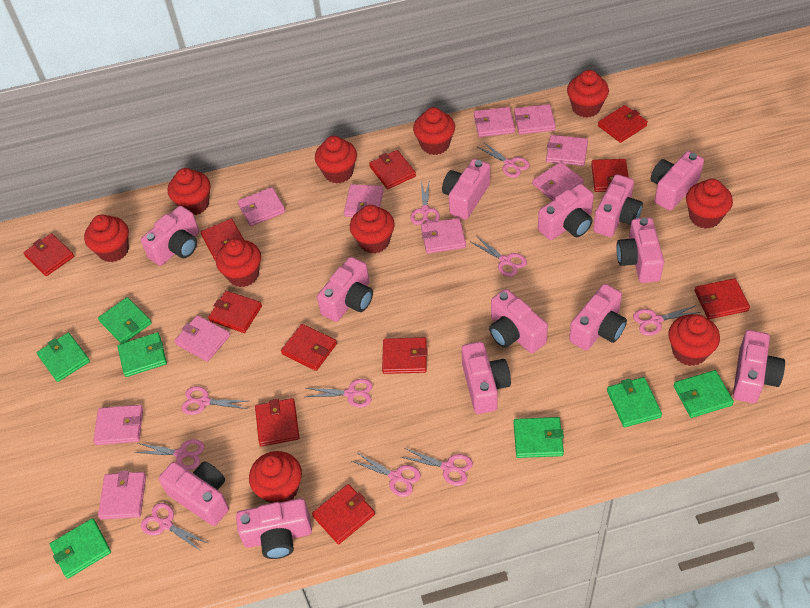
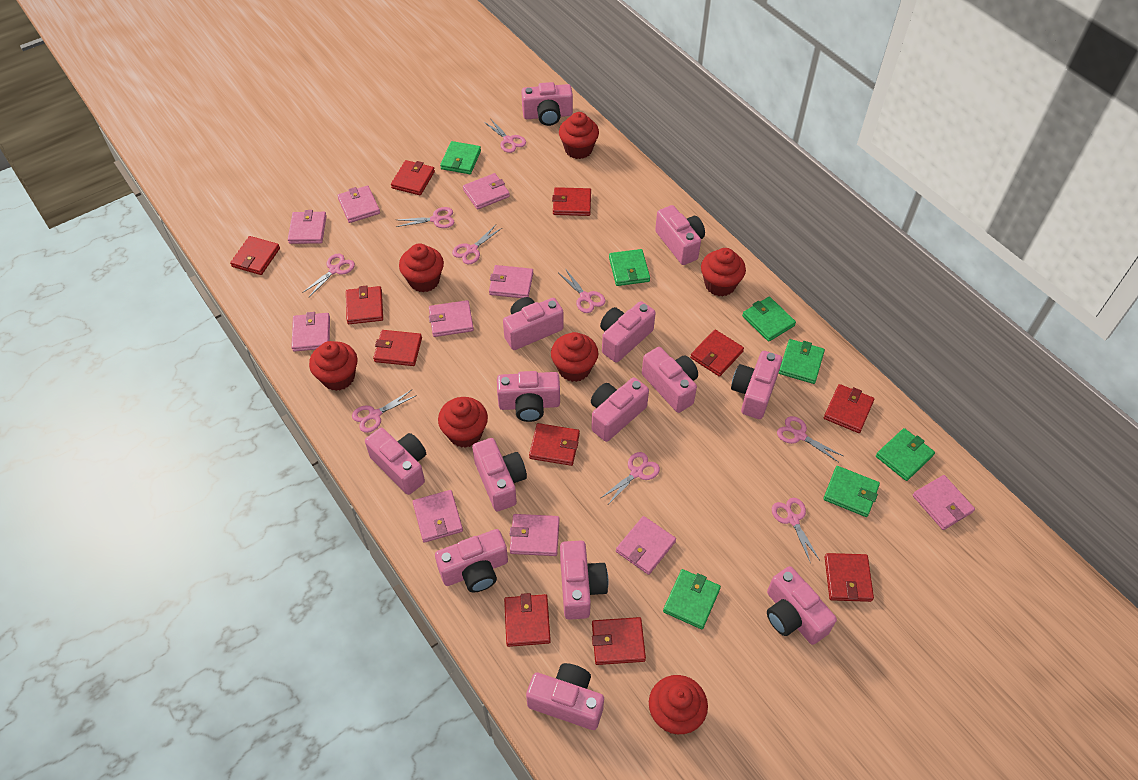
pink camera: [141,206,199,266] [159,461,229,526] [236,498,312,559] [317,257,373,322] [442,159,490,220] [461,342,511,414] [489,289,548,353] [538,184,594,240] [569,284,627,351] [593,174,643,237] [616,217,664,283] [651,151,704,211] [733,330,785,403] = 13 -> [365,428,426,495] [435,529,508,593] [472,438,527,511] [497,371,560,422] [503,297,564,350] [521,82,573,126] [526,663,604,730] [560,541,608,620] [591,377,649,442] [600,301,656,363] [642,347,698,413] [655,205,705,265] [731,351,782,419] [767,566,837,645] = 14
pink scissors: [134,439,205,470] [141,503,207,550] [181,386,247,415] [305,379,373,408] [352,452,421,497] [401,448,473,486] [410,182,440,225] [471,236,527,277] [478,142,530,178] [633,305,700,336] = 10 -> [302,253,355,297] [352,390,417,433] [396,207,454,228] [452,225,502,264] [484,118,526,153] [559,268,606,313] [601,452,660,503] [772,498,820,561] [777,416,843,462] = 9
red cupcake: [84,214,129,262] [168,168,211,215] [216,238,261,287] [249,451,302,503] [315,136,357,184] [350,205,395,253] [413,107,455,155] [567,70,609,118] [668,314,720,366] [686,179,733,229] = 10 -> [309,341,357,391] [399,244,444,292] [438,397,488,448] [551,332,598,382] [559,112,599,159] [649,675,708,734] [701,248,746,297] = 7

